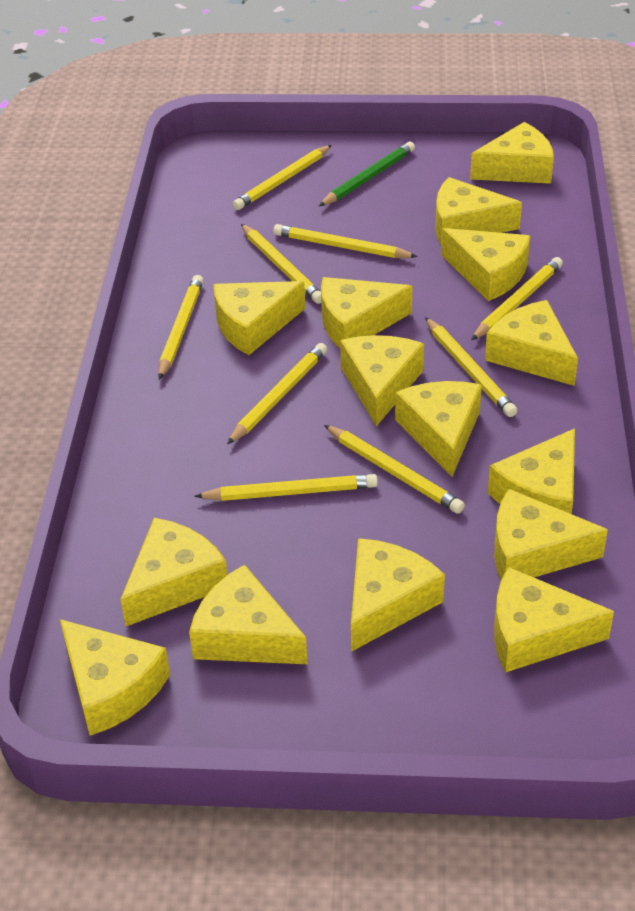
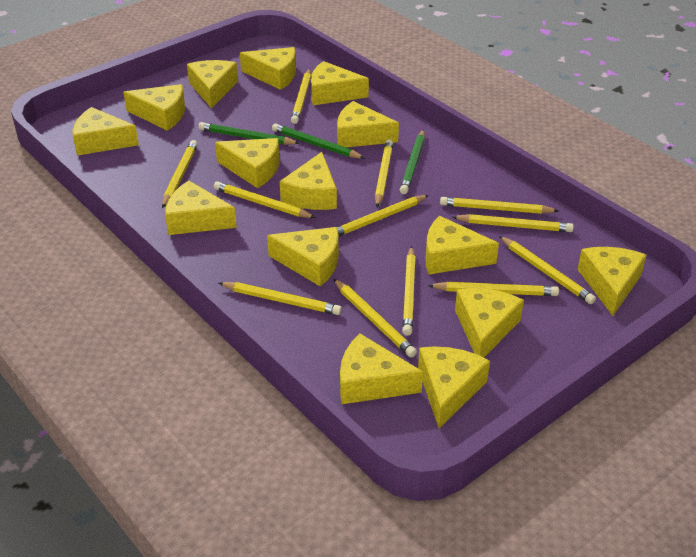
green pencil: [319,142,415,206] = 1 -> [198,122,300,145] [272,123,365,159] [400,129,425,194] = 3
yellow pencil: [158,275,204,380] [194,474,378,501] [227,343,327,444] [233,145,332,210] [241,224,321,304] [273,224,418,258] [324,425,465,514] [425,317,517,417] [471,257,563,340] = 9 -> [162,140,198,208] [214,181,316,218] [219,282,342,315] [291,68,311,124] [334,279,417,358] [337,195,429,236] [375,139,393,207] [402,246,416,336] [427,282,559,296] [440,197,559,214] [452,214,574,232] [499,236,596,304] = 12

